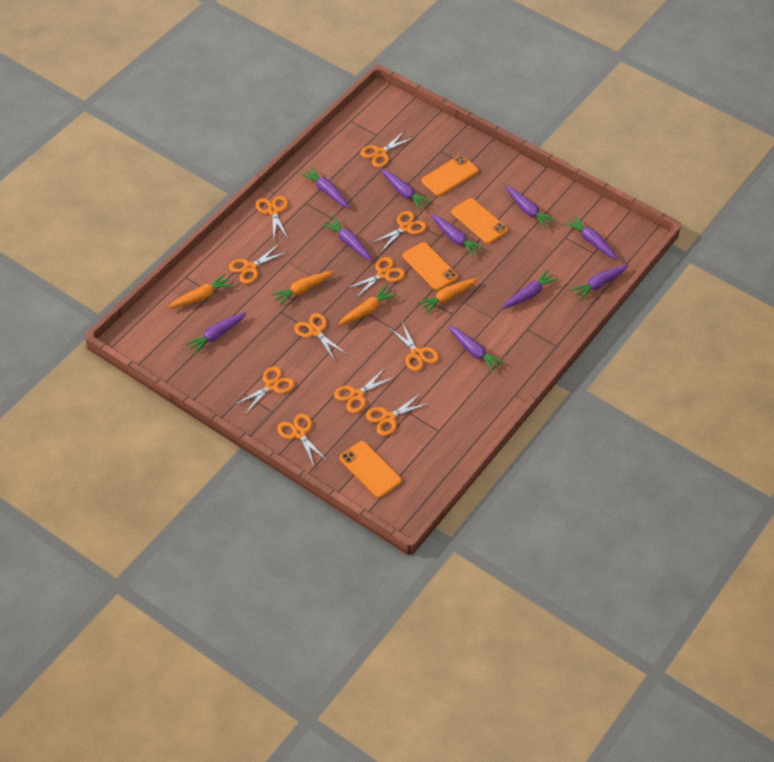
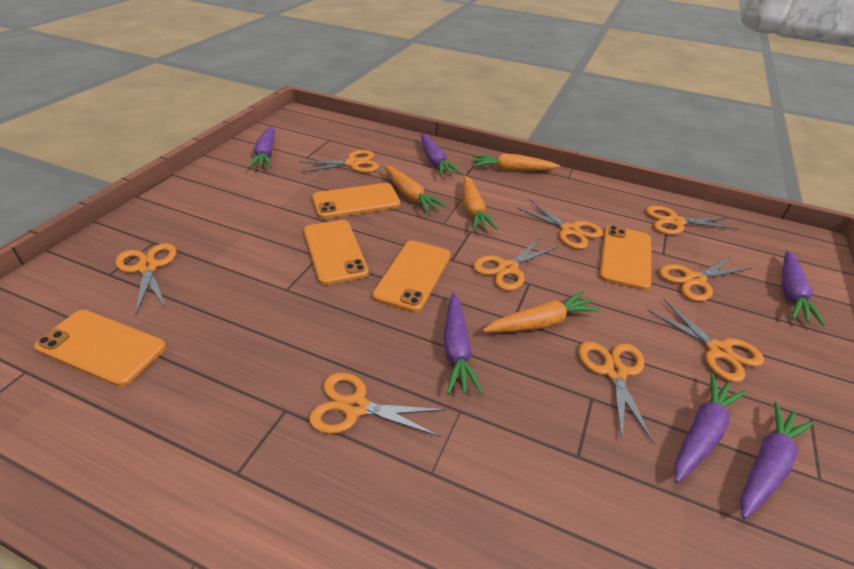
orange phone: [339,441,402,498] [403,242,458,291] [421,155,479,196] [451,198,508,244] = 4 -> [34,310,166,387] [304,220,369,285] [312,183,400,219] [372,241,451,313] [599,225,651,290] = 5
orange scissors: [229,245,287,284] [234,366,295,414] [256,196,288,238] [277,414,329,466] [294,313,346,361] [334,368,395,413] [348,257,405,298] [360,131,413,168] [366,393,430,436] [371,211,427,252] [389,322,439,371] = 11 -> [116,243,177,314] [299,150,379,173] [309,373,446,437] [473,237,559,291] [516,199,603,249] [578,342,655,445] [646,206,739,235] [647,299,764,383] [659,255,751,302] = 9
purple carrot: [185,312,246,355] [300,167,350,208] [322,217,372,261] [381,169,432,210] [431,214,484,257] [448,325,505,372] [502,269,559,309] [505,186,556,229] [564,215,618,259] [570,265,629,300] = 10 -> [248,126,275,168] [421,134,461,176] [443,293,483,394] [674,373,746,483] [740,402,814,519] [782,250,825,326] = 6

